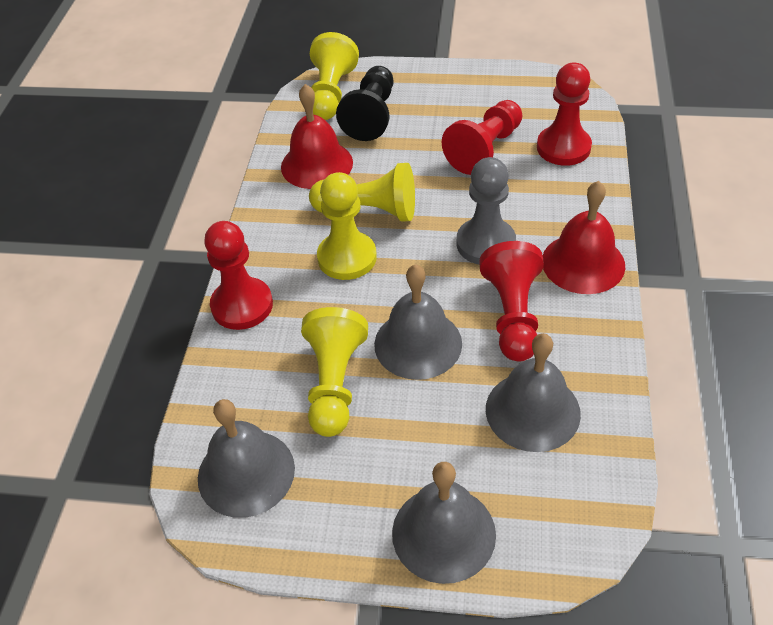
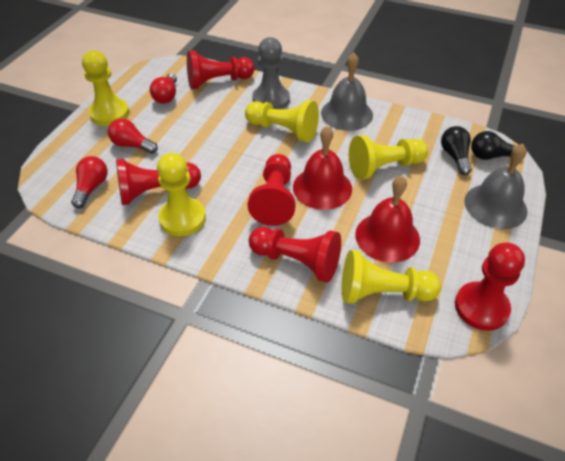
black light bulb: none = 0 -> [441,126,472,175] [471,131,516,160] = 2
black pawn: [336,66,393,141] = 1 -> none = 0
grey bell: [198,399,295,518] [374,264,462,380] [392,462,496,584] [486,333,581,452] = 4 -> [321,53,373,131] [464,144,527,229] = 2
red light bulb: none = 0 -> [71,156,107,208] [108,118,158,154] [150,73,177,104] = 3
red pawn: [204,221,273,330] [442,100,522,175] [479,241,544,362] [537,63,592,166] = 4 -> [116,159,201,205] [187,50,255,89] [248,154,296,226] [249,227,341,282] [455,243,525,331] = 5
yellow pawn: [301,307,368,437] [309,163,415,222] [310,32,359,120] [317,172,377,280] = 4 -> [82,50,129,126] [157,153,206,236] [245,100,319,142] [342,250,441,304] [349,135,428,180] = 5

